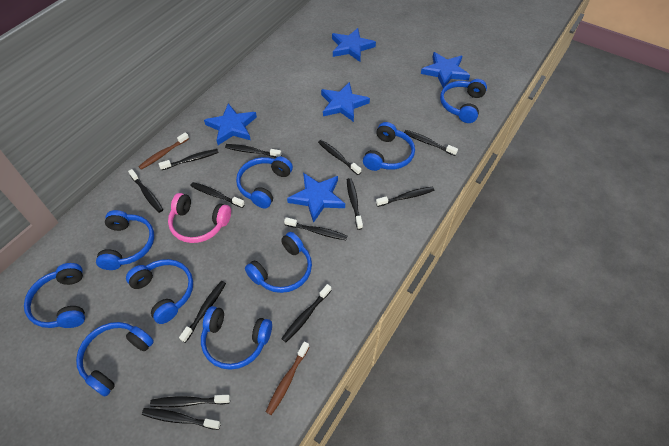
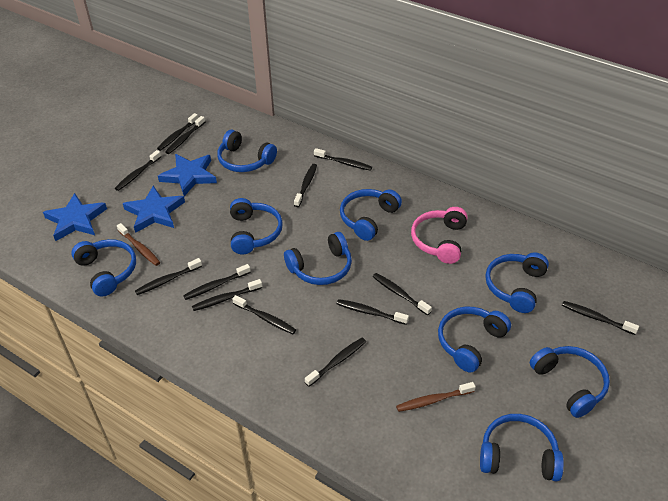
blue star: [204,103,257,145] [287,173,345,223] [321,82,370,122] [332,28,376,62] [421,52,470,88] = 5 -> [43,193,107,241] [123,186,185,233] [158,154,217,196] = 3

